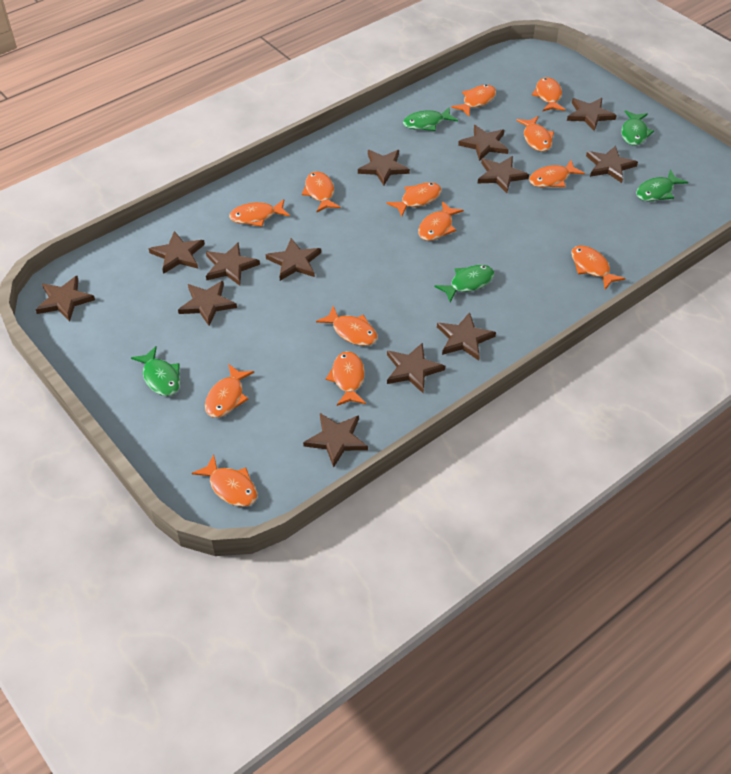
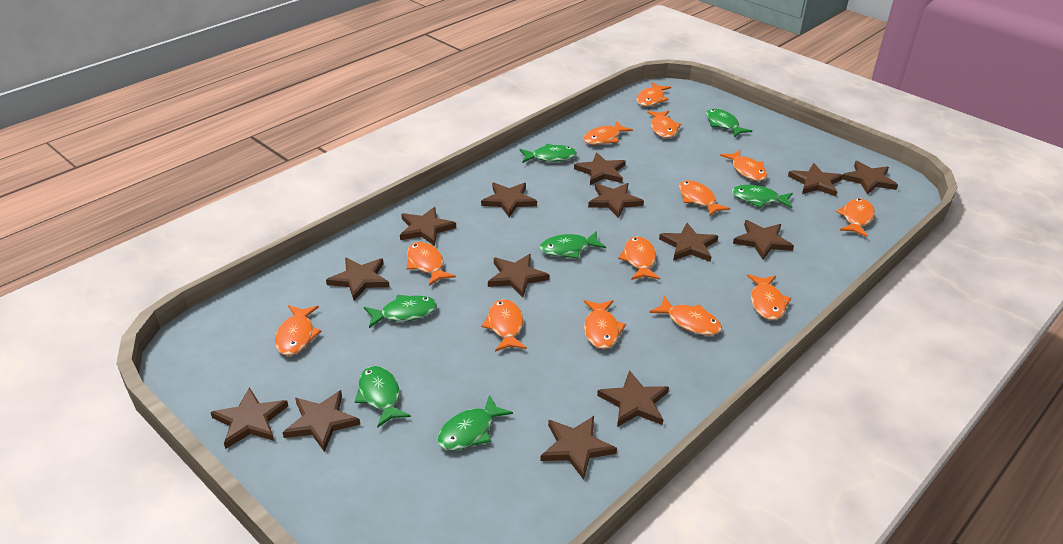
brown star: [36,276,95,322] [149,231,205,274] [178,281,237,326] [206,242,260,286] [265,238,321,281] [303,413,368,468] [358,150,410,186] [387,342,445,393] [437,312,496,361] [458,125,509,161] [477,156,529,193] [567,98,617,131] [586,146,638,183] = 13 -> [210,387,288,449] [282,390,360,452] [326,257,389,301] [400,207,456,246] [481,183,537,217] [488,254,549,297] [540,416,617,480] [574,153,626,185] [588,183,644,218] [597,370,669,427] [659,223,718,262] [733,220,794,260] [788,163,843,197] [842,161,898,195] = 14
green fish: [131,346,180,396] [403,107,458,131] [434,265,494,302] [621,110,654,146] [636,170,688,201] = 5 -> [355,366,411,428] [364,295,437,328] [437,395,513,451] [520,144,577,163] [540,231,606,259] [706,109,752,137] [732,185,793,208] = 7

